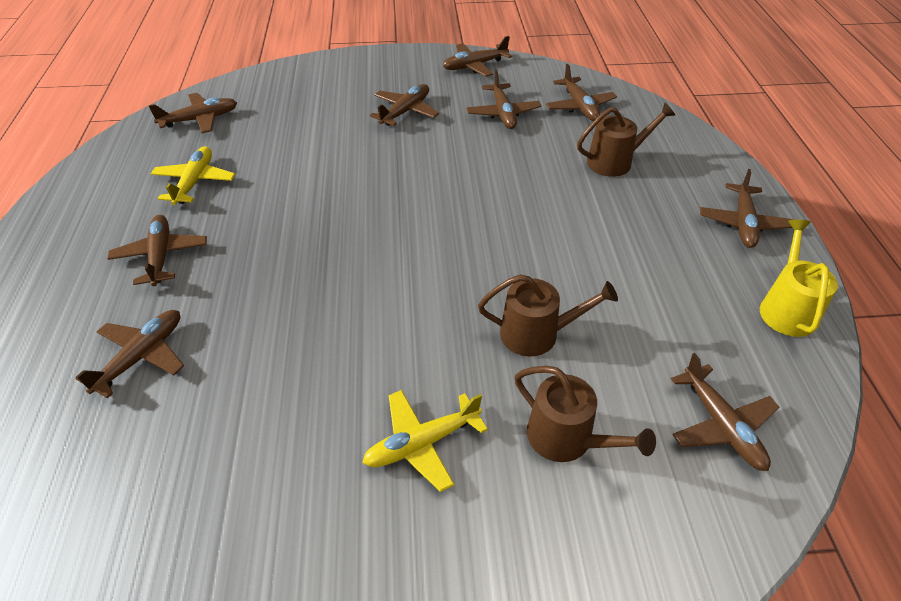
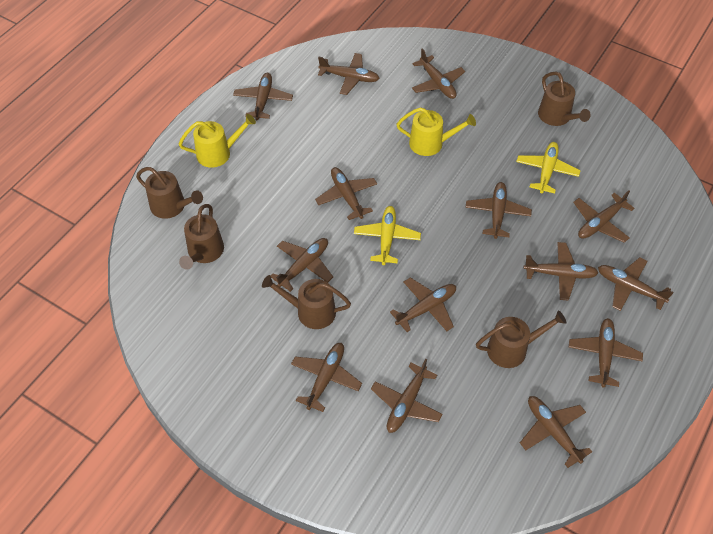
brown plane: [75,310,184,399] [108,215,207,286] [148,93,237,133] [370,84,439,126] [442,36,512,77] [467,69,541,129] [546,64,617,121] [671,353,779,471] [700,169,794,248] = 9 -> [233,73,293,120] [270,238,333,292] [291,343,362,412] [315,167,377,220] [318,53,380,95] [371,359,443,433] [390,277,456,332] [412,48,465,99] [465,182,532,239] [520,396,592,468] [523,242,598,301] [569,318,643,388] [573,190,635,243] [598,257,673,311] = 14
brown watering can: [478,274,618,357] [515,366,656,462] [577,103,675,177] = 3 -> [136,167,203,219] [179,204,224,270] [262,275,351,329] [476,310,566,368] [538,72,591,126] = 5
yellow watering can: [760,220,838,337] = 1 -> [179,114,256,168] [396,107,476,156] = 2

